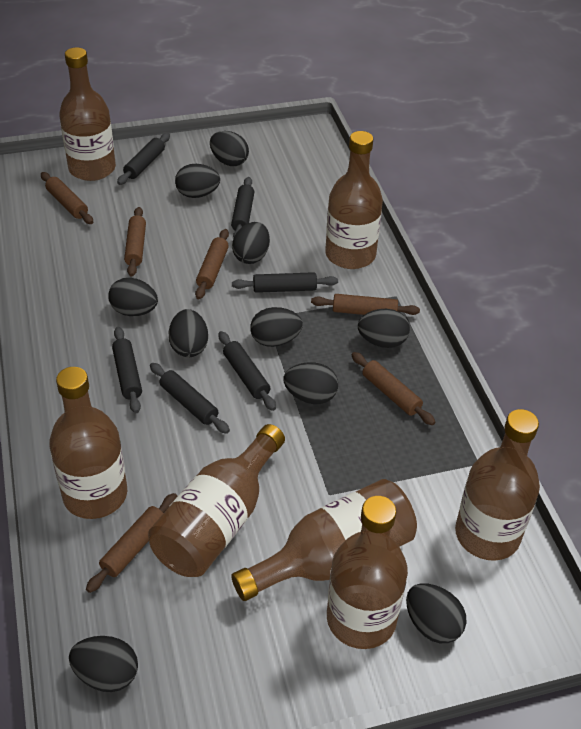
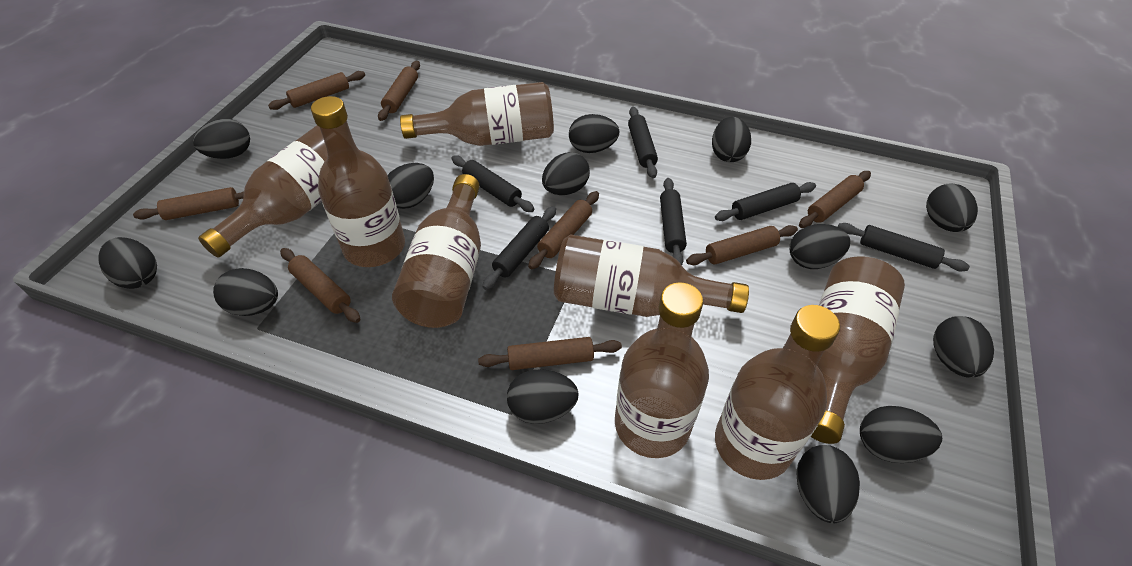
black egg: [69,636,138,692] [108,278,158,316] [169,309,208,357] [175,164,220,198] [210,131,249,166] [232,222,270,264] [250,307,303,347] [284,362,338,404] [358,309,410,348] [406,583,467,643] = 10 -> [98,237,157,289] [193,119,250,159] [213,268,278,316] [388,163,434,209] [507,369,579,424] [542,152,590,195] [569,114,620,153] [712,117,751,162] [790,224,850,269] [797,445,860,523] [860,406,942,463] [926,183,978,232] [933,316,994,378] = 13
brown bottle: [49,367,127,519] [59,47,116,181] [148,424,285,577] [231,479,417,601] [325,131,383,269] [327,496,408,649] [455,409,540,561] = 7 -> [198,125,328,258] [311,96,405,267] [392,174,481,328] [400,82,554,146] [554,235,749,317] [615,282,709,458] [715,305,840,480] [811,256,905,444] = 8
brown rolling pin: [41,172,93,224] [86,493,177,593] [124,207,146,277] [195,229,229,299] [311,294,420,315] [351,352,435,425] = 6 -> [133,187,244,220] [268,71,365,110] [280,248,361,323] [378,61,420,121] [478,337,622,370] [528,191,599,269] [686,225,798,265] [799,171,871,228] = 8

